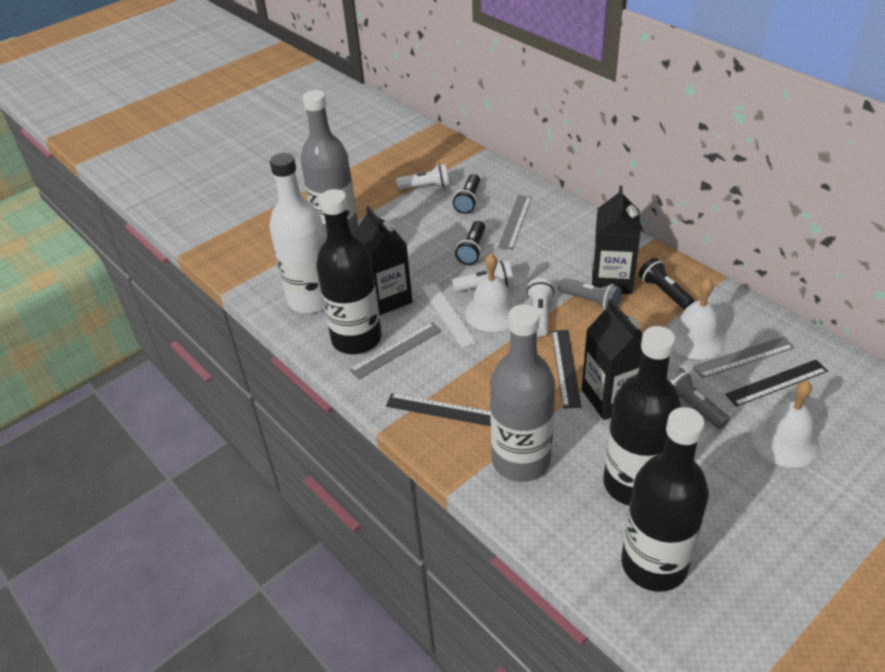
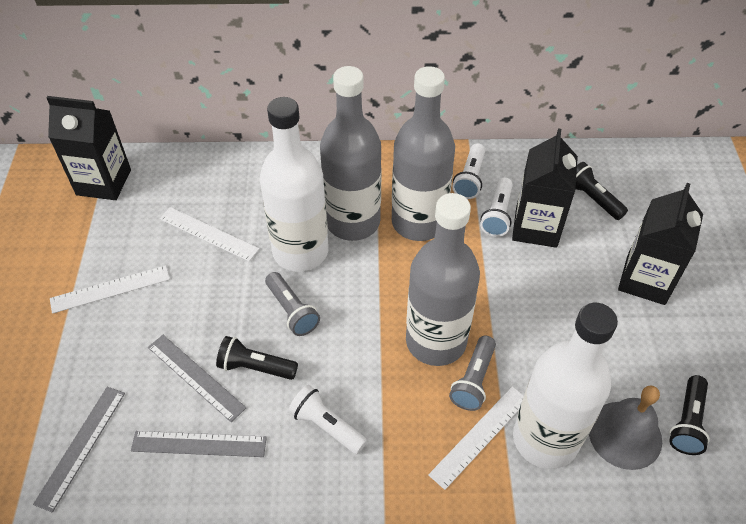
black bottle: [316,189,382,354] [603,326,681,506] [621,407,709,592] = 3 -> none = 0
black ruler: [386,393,491,426] [552,330,582,408] [725,360,828,407] = 3 -> none = 0
grey bell: none = 0 -> [589,385,662,470] = 1
grey bottle: [301,90,358,240] [490,304,555,482] = 2 -> [320,66,382,241] [392,66,455,241] [406,193,480,366] = 3
white bell: [465,253,517,332] [669,278,725,360] [752,380,819,468] = 3 -> none = 0
white bottle: [270,153,326,313] = 1 -> [260,97,328,272] [513,303,618,469] = 2
white ruler: [421,283,477,348] = 1 -> [50,265,170,314] [159,207,259,262] [428,387,524,490] = 3

